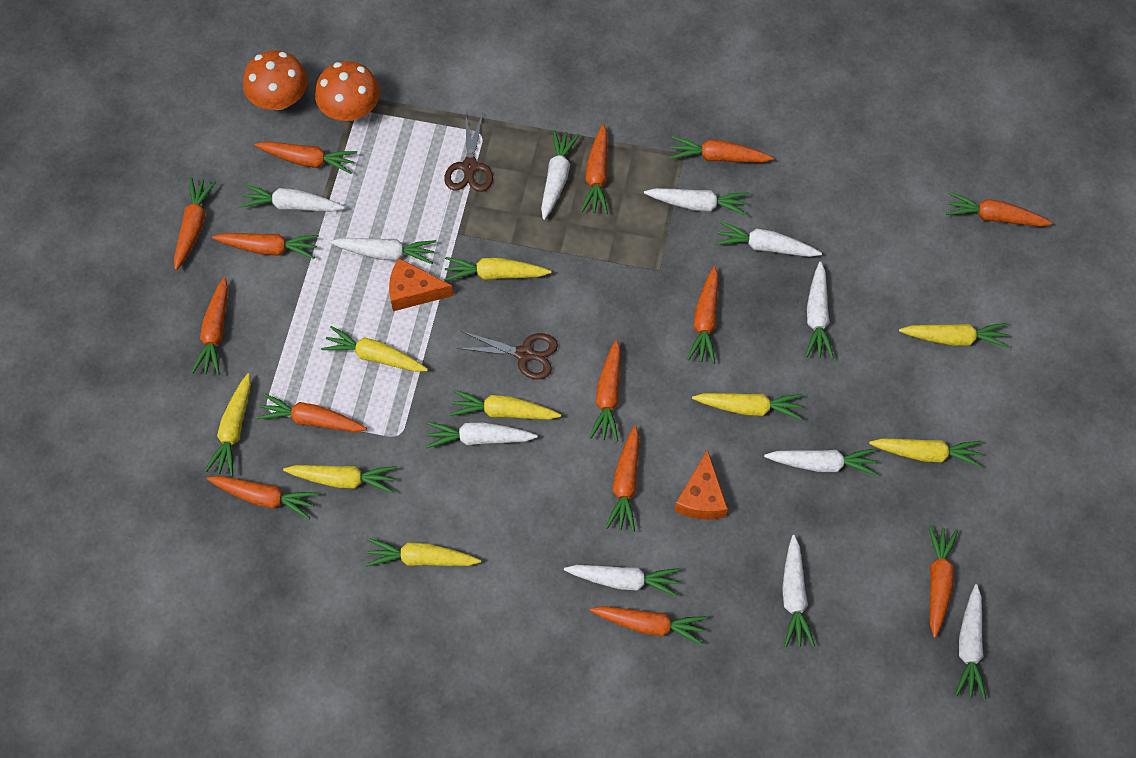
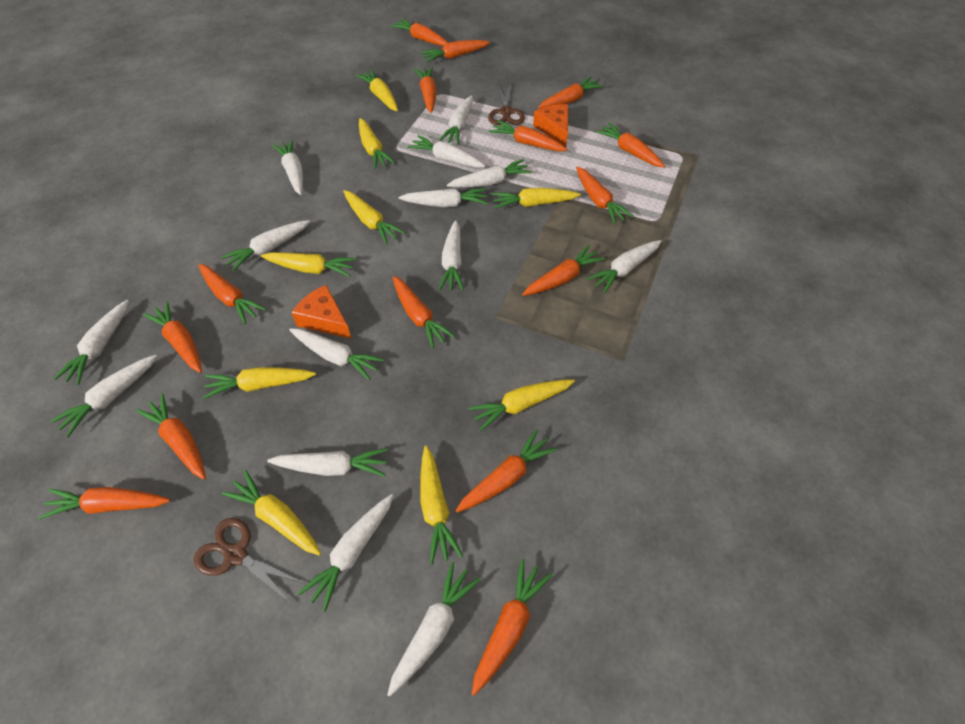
orange carrot: [174,177,216,270] [191,277,228,375] [207,476,318,519] [212,233,319,259] [254,141,357,174] [256,393,367,432] [581,124,608,214] [589,340,621,441] [590,606,707,645] [606,426,639,532] [670,136,774,163] [687,266,718,364] [928,526,958,638] [946,192,1053,227] = 14 -> [39,487,170,519] [136,393,206,480] [143,301,202,373] [199,264,266,324] [390,19,448,46] [393,276,455,349] [414,67,437,113] [420,40,490,62] [456,429,557,513] [472,559,552,696] [489,120,567,151] [522,245,605,296] [538,77,604,109] [576,167,634,224] [595,123,665,168] = 15
orange mushroom: [243,50,308,110] [315,61,380,121] = 2 -> none = 0
white carrot: [239,184,345,212] [330,238,436,264] [425,422,537,448] [541,130,579,220] [564,565,680,597] [644,188,749,216] [715,221,822,257] [764,448,877,476] [782,535,815,647] [805,261,834,359] [955,584,986,700] = 11 -> [51,355,157,437] [54,300,129,385] [221,220,310,271] [267,448,388,476] [272,140,303,195] [289,328,384,380] [298,494,394,612] [387,562,481,697] [399,188,488,207] [407,135,485,168] [438,220,464,291] [439,95,473,145] [447,159,532,188] [587,240,662,294] = 14

